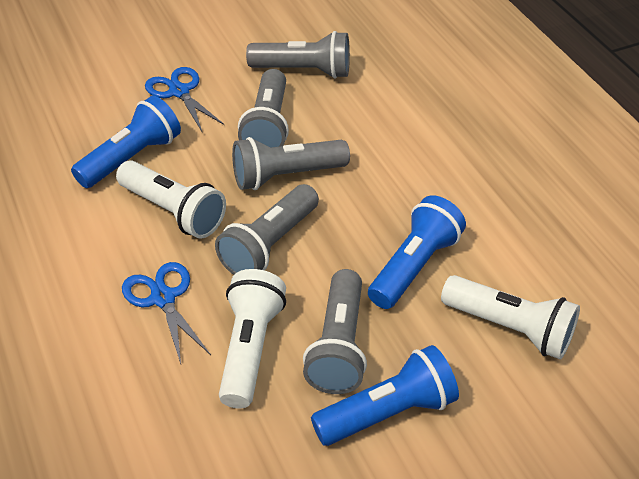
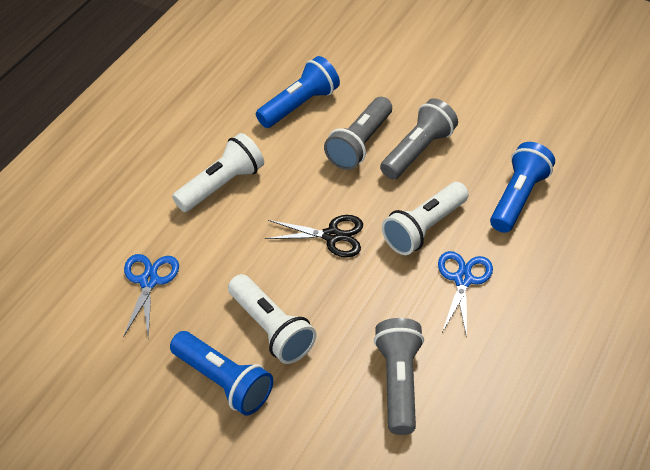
black scissors: none = 0 -> [265,215,363,257] = 1
grey flashlight: [215,184,319,275] [232,137,350,190] [238,69,289,147] [246,31,350,79] [303,269,367,394] = 5 -> [324,97,392,170] [374,318,424,435] [380,98,458,179] = 3

